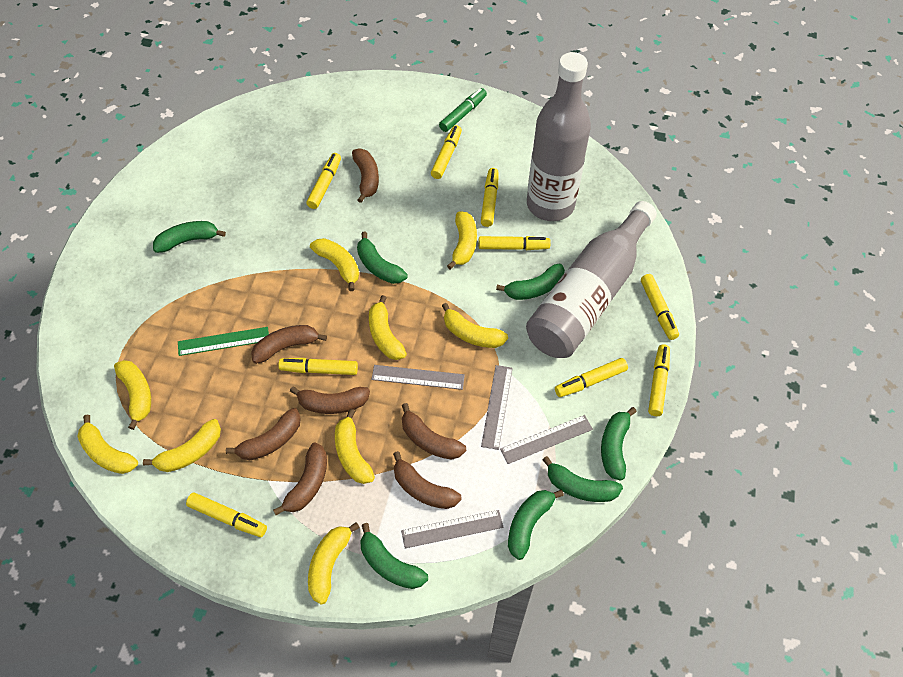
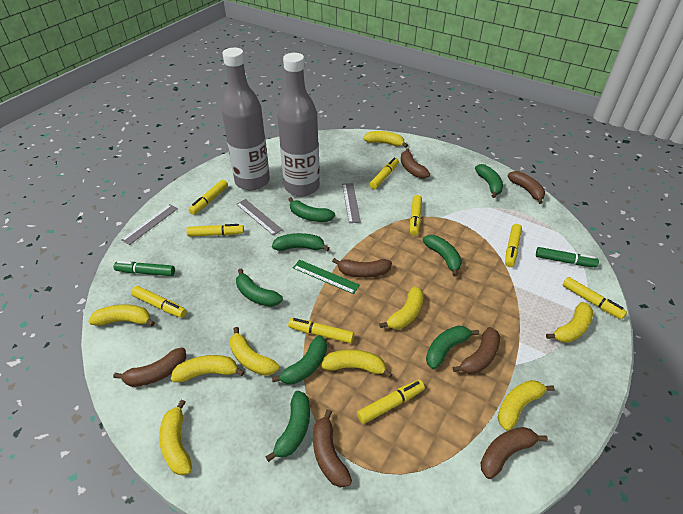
green banana: [153,221,226,253] [357,232,408,284] [360,523,428,589] [496,264,565,300] [508,490,564,560] [542,456,623,502] [601,407,637,481] = 7 -> [236,268,283,307] [265,391,310,462] [272,233,330,251] [272,335,327,384] [288,197,335,222] [422,235,462,277] [426,325,479,369] [475,164,503,198] = 8
green marker: [439,88,487,132] = 1 -> [114,261,175,276] [536,247,599,267] = 2
grey ruler: [372,365,465,390] [401,510,503,548] [481,365,513,450] [500,415,593,464] = 4 -> [121,204,178,245] [236,199,283,235] [342,183,361,223] = 3

